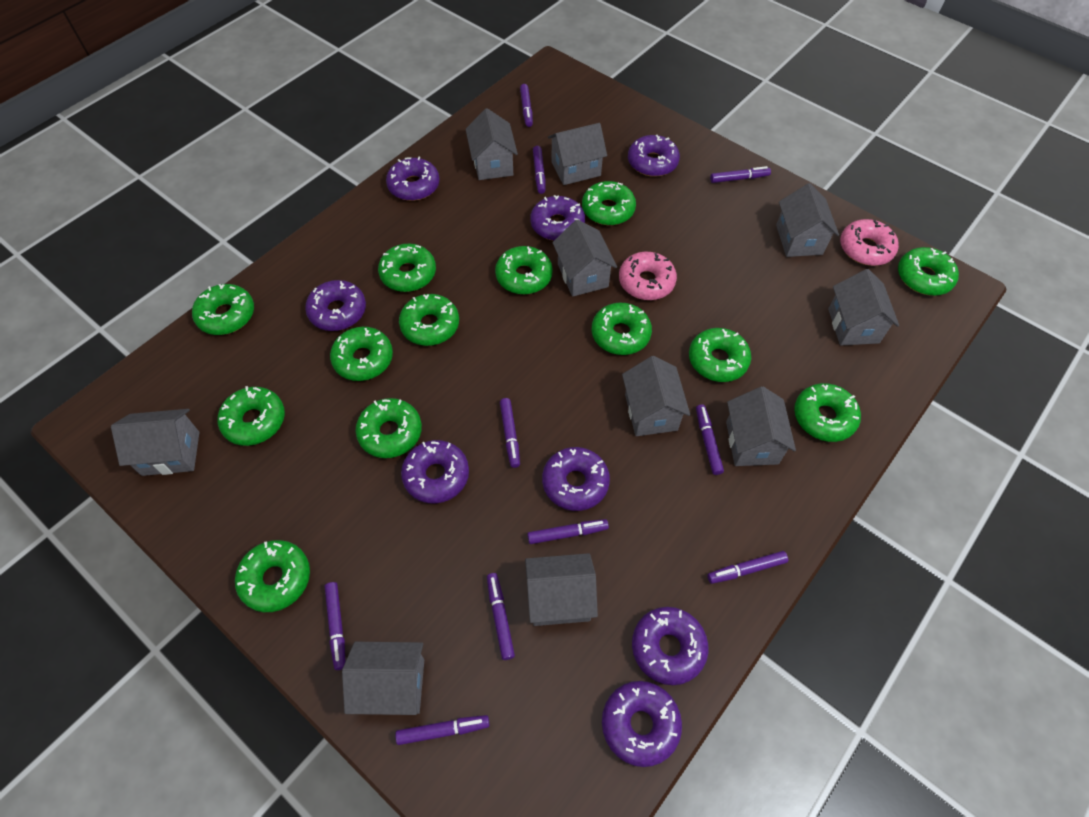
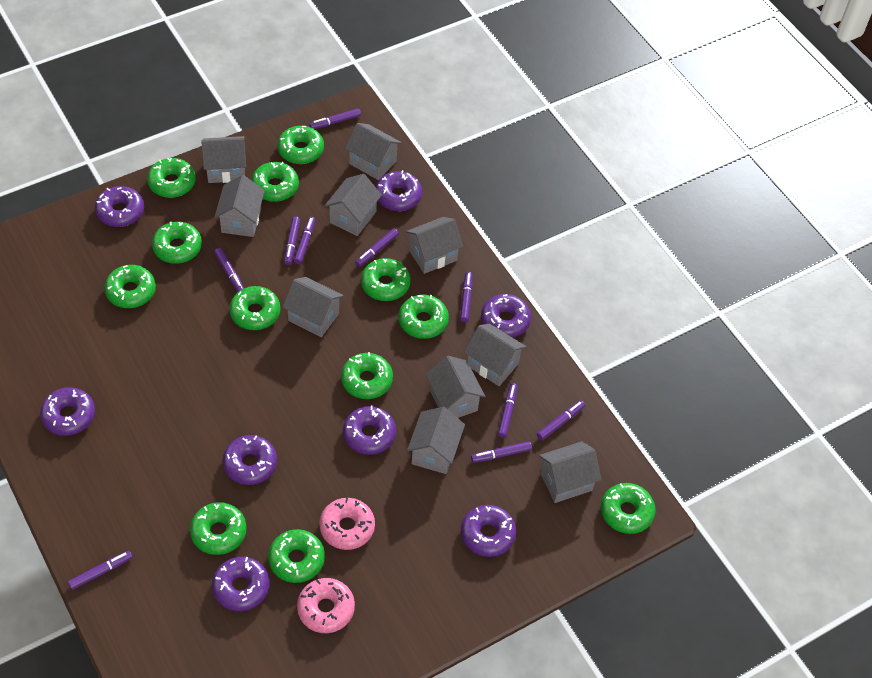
green donut: [192,284,254,335] [217,386,285,446] [235,540,310,612] [330,327,393,381] [356,398,422,458] [378,244,436,292] [399,294,459,346] [495,246,553,294] [582,181,636,225] [592,303,652,355] [689,328,751,382] [794,383,861,442] [898,247,959,296] = 13 -> [104,265,156,308] [147,158,196,198] [152,222,202,264] [190,502,246,555] [229,286,280,330] [251,162,299,202] [268,529,325,583] [277,126,324,164] [341,352,393,399] [361,258,410,301] [398,295,449,339] [601,483,655,534] = 12

